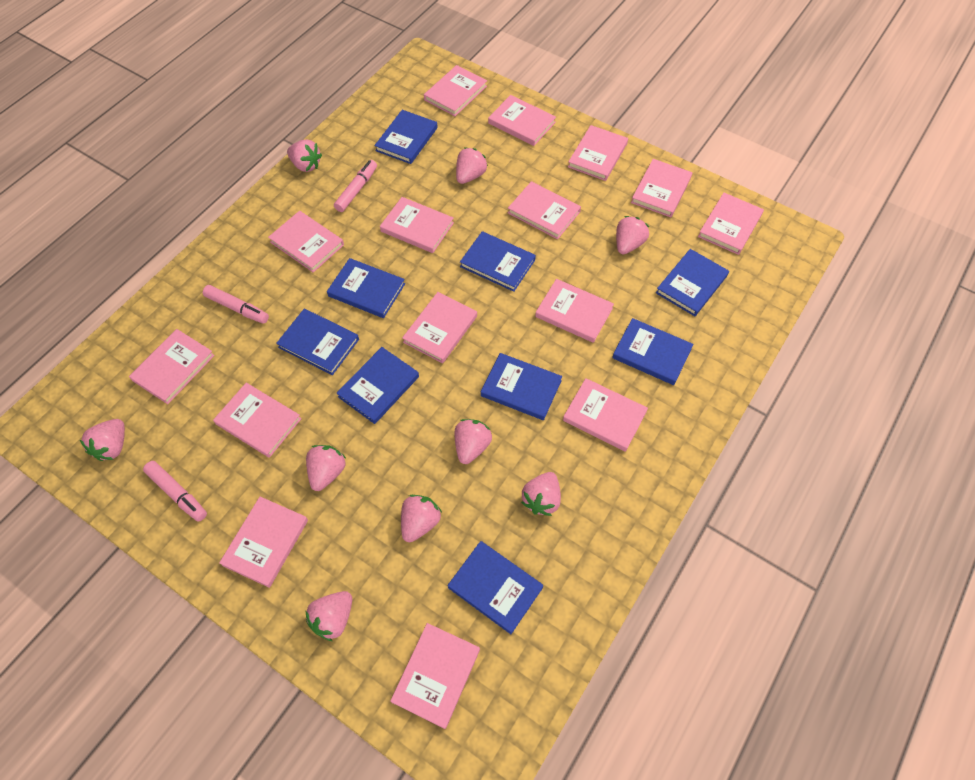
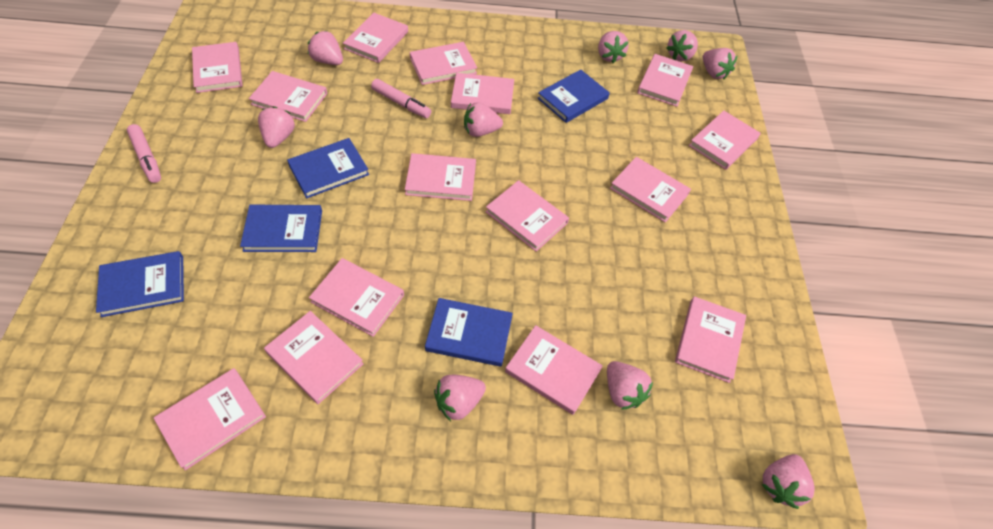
blue book: [276,309,359,375] [327,258,405,318] [337,347,419,424] [375,110,438,164] [447,541,543,634] [460,231,536,292] [481,353,562,420] [612,318,694,385] [656,249,729,316] = 9 -> [96,251,184,317] [240,205,322,252] [287,138,369,199] [425,298,513,367] [538,70,610,123] = 5
pink marker: [143,461,207,522] [203,285,269,324] [334,160,377,212] = 3 -> [127,124,161,183] [371,79,431,118] = 2

